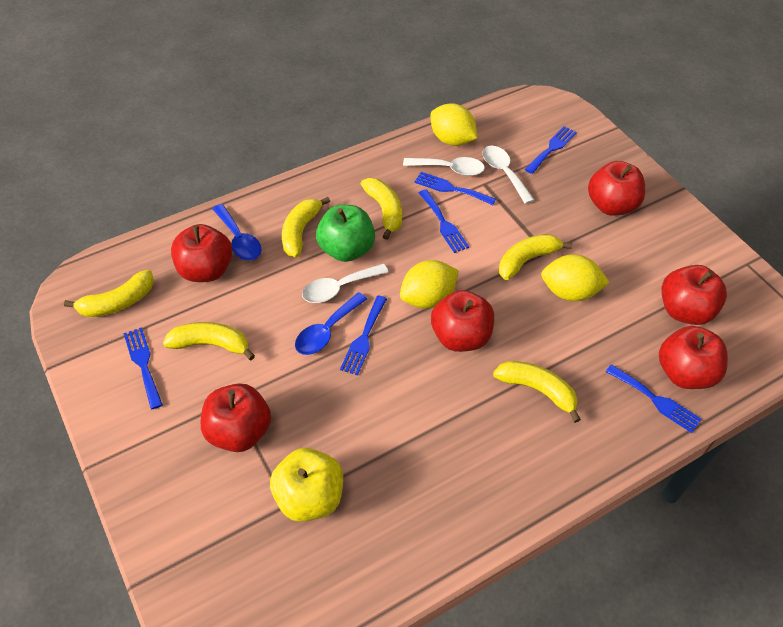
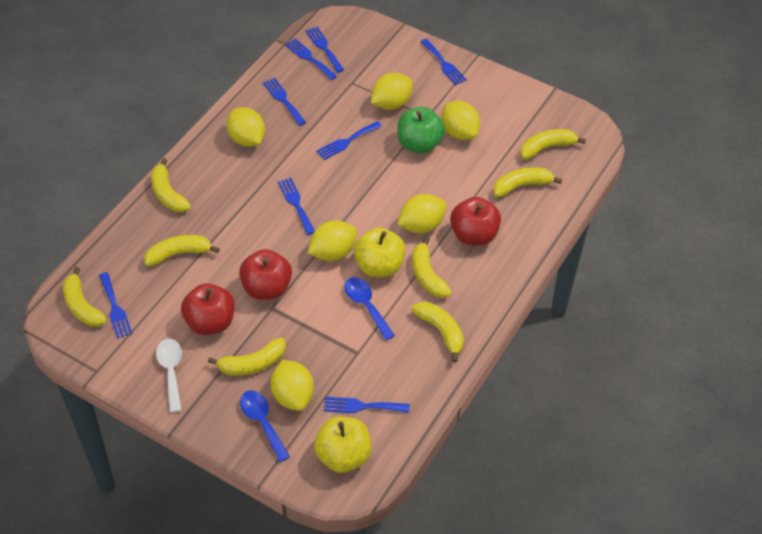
blue fork: [123,327,163,409] [340,295,387,375] [414,172,496,205] [419,189,469,253] [525,126,577,174] [606,364,702,433] = 6 -> [99,272,133,339] [263,78,306,126] [278,178,315,235] [285,39,337,80] [306,27,344,73] [316,121,382,160] [324,397,410,413] [420,39,467,85] = 8
red apple: [171,224,233,282] [201,384,271,452] [431,290,494,352] [588,161,645,216] [659,326,728,389] [661,265,727,325] = 6 -> [181,283,235,335] [239,249,292,300] [450,197,501,245] = 3
white spoon: [302,264,388,303] [403,157,485,176] [482,146,534,204] = 3 -> [156,339,182,413] = 1
yellow apple: [270,448,343,522] = 1 -> [314,417,372,473] [354,228,405,277] = 2
yellow banana: [64,270,154,317] [163,322,255,360] [282,197,330,257] [361,178,402,240] [493,361,581,423] [499,234,573,280] = 6 -> [63,267,107,327] [145,235,220,266] [151,158,191,212] [208,338,286,376] [411,302,464,362] [412,237,452,298] [493,167,562,197] [520,129,586,160] = 8
yellow lemon: [400,260,459,309] [431,103,477,146] [541,254,610,301] = 3 -> [226,107,265,147] [271,360,314,411] [308,221,357,261] [371,73,413,110] [397,194,446,233] [442,101,480,140] = 6

